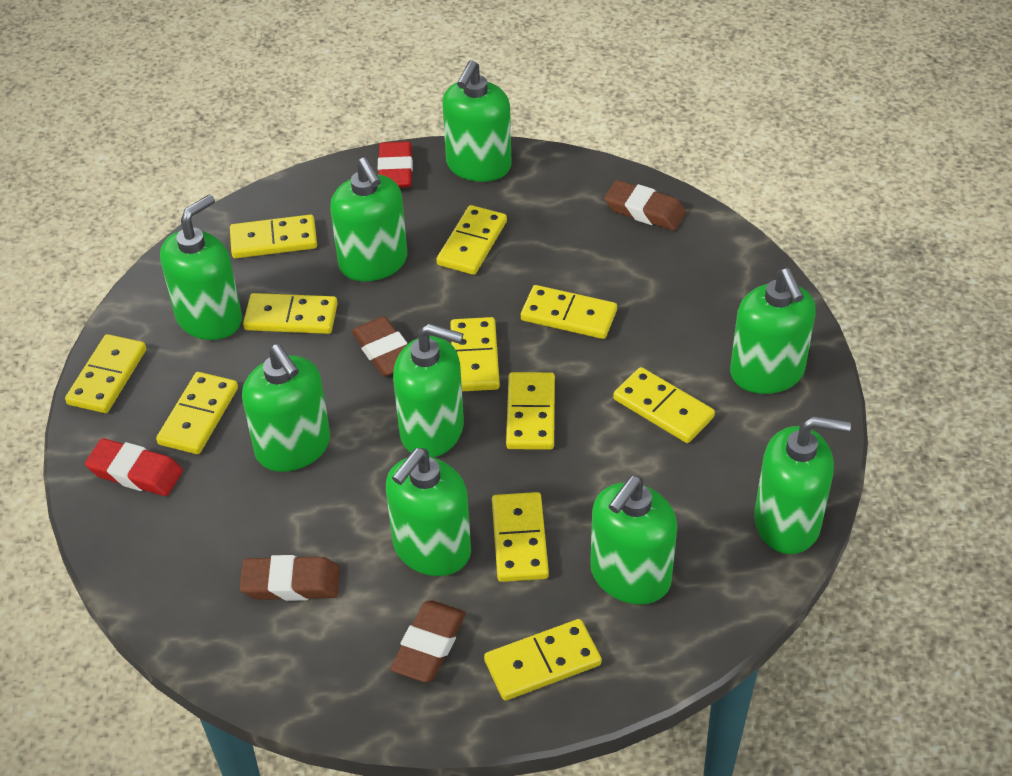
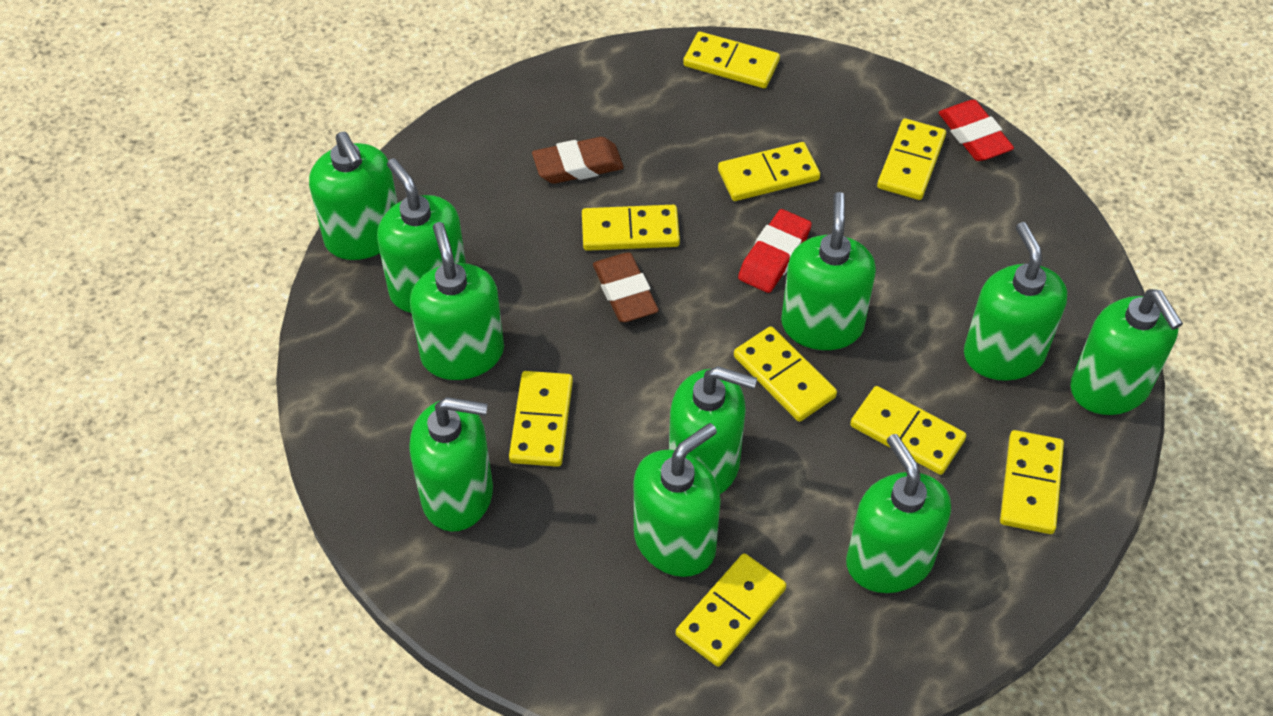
brown eraser: [240,555,340,601] [352,316,407,376] [390,600,466,682] [604,180,686,231] = 4 -> [532,137,624,184] [593,253,659,322] = 2
green soap dispenser: [160,194,242,340] [242,344,331,472] [330,157,407,281] [386,448,471,576] [393,324,464,457] [442,60,512,182] [590,476,677,604] [730,268,816,394] [754,416,851,554] = 9 -> [309,131,398,260] [377,158,466,313] [409,397,493,532] [410,222,504,380] [634,423,721,577] [669,366,757,494] [781,192,876,350] [846,434,951,593] [964,222,1067,381] [1070,289,1183,415] = 10
yellow domino: [65,334,146,413] [156,372,238,454] [230,215,317,258] [243,293,338,334] [436,205,507,275] [450,317,500,391] [484,619,602,701] [492,492,549,582] [506,372,555,450] [521,285,617,339] [613,367,715,443] = 11 -> [509,371,573,467] [582,205,680,251] [676,553,786,667] [683,32,780,88] [718,142,820,201] [734,326,837,422] [850,386,966,475] [877,119,946,200] [1000,430,1064,534] = 9

